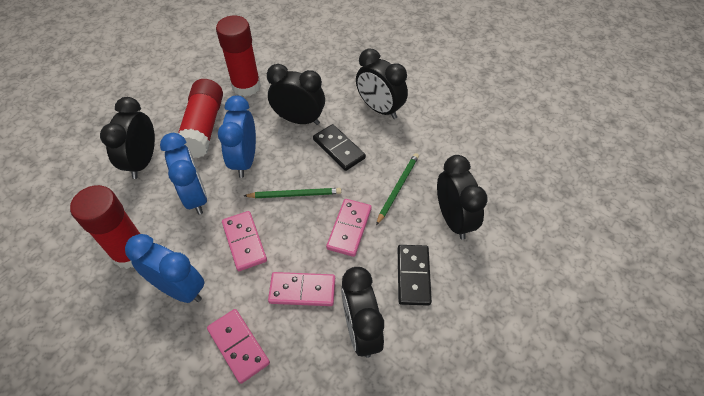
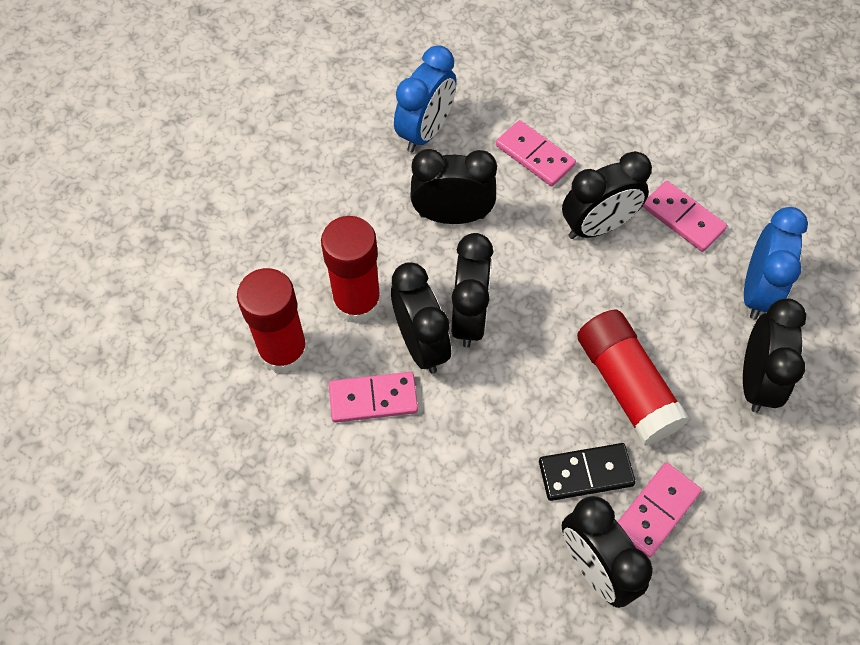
black clock: [100,97,155,179] [267,64,325,125] [341,267,384,358] [356,48,408,119] [437,155,488,240] = 5 -> [391,262,451,374] [410,149,497,224] [451,233,493,348] [562,151,652,239] [562,496,653,608] [743,298,806,413] = 6
black domino: [313,124,366,171] [398,245,432,306] = 2 -> [539,443,636,501] = 1
blue clock: [125,234,204,303] [160,133,207,215] [218,96,256,178] = 3 -> [394,45,457,152] [744,207,808,320] = 2
green pencil: [244,188,341,198] [376,153,419,225] = 2 -> none = 0

